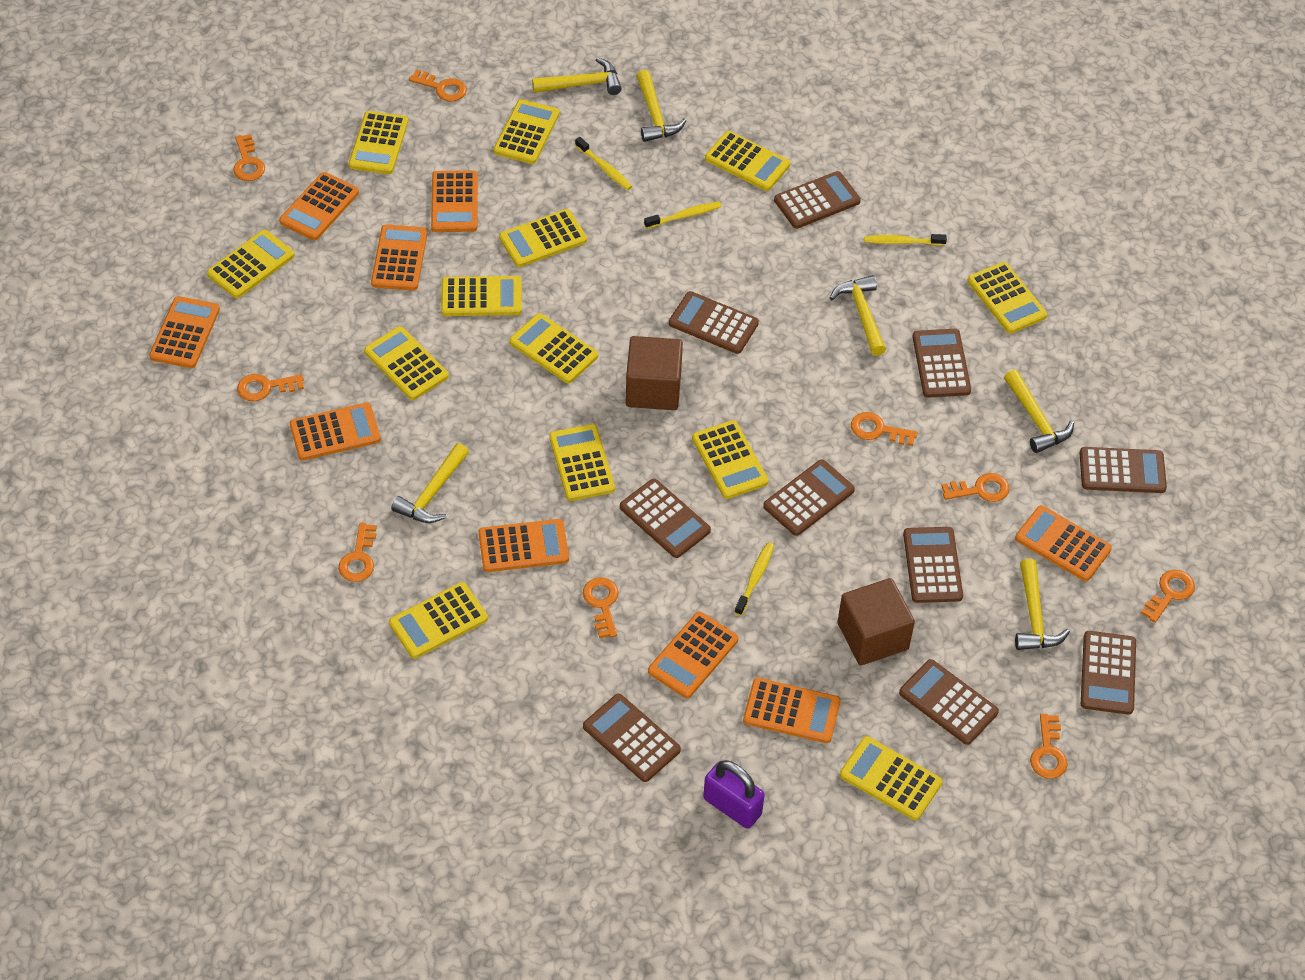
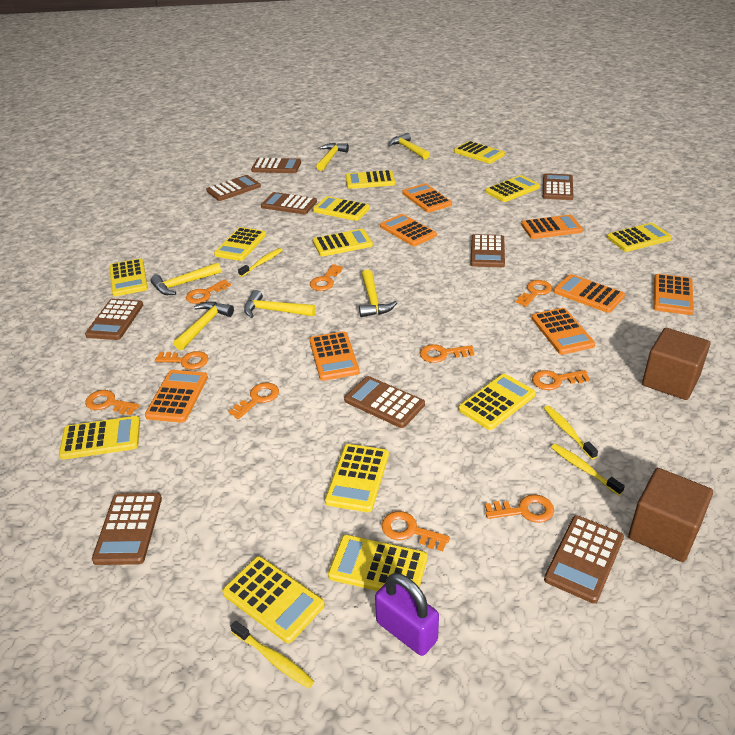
brown calculator: [583,694,681,782] [620,479,711,558] [669,291,759,354] [763,459,855,536] [774,171,861,229] [899,659,999,745] [903,527,963,603] [912,329,971,398] [1079,447,1167,493] [1081,631,1136,715] = 10 -> [85,299,143,340] [92,493,162,565] [206,175,261,201] [251,158,301,173] [261,192,317,214] [344,376,425,428] [470,234,505,267] [543,173,573,200] [544,515,624,603] = 9
orange calculator: [149,296,220,368] [279,172,359,240] [290,403,381,460] [371,224,428,290] [431,170,478,232] [479,519,569,572] [648,611,738,698] [743,678,841,743] [1015,505,1112,581] = 9 -> [145,370,208,423] [309,331,360,381] [380,214,437,246] [402,183,452,213] [521,215,583,239] [531,308,595,355] [553,274,625,313] [653,274,694,315] = 8
orange key: [233,134,265,181] [237,374,304,401] [338,523,377,582] [409,69,467,101] [583,577,619,638] [851,412,917,446] [942,473,1010,502] [1030,714,1068,779] [1141,570,1195,623] = 9 -> [85,390,139,415] [155,351,209,369] [186,279,231,304] [228,383,279,419] [310,264,343,291] [381,511,450,551] [420,344,475,363] [485,494,554,523] [516,280,552,307] [532,370,590,390] = 10

